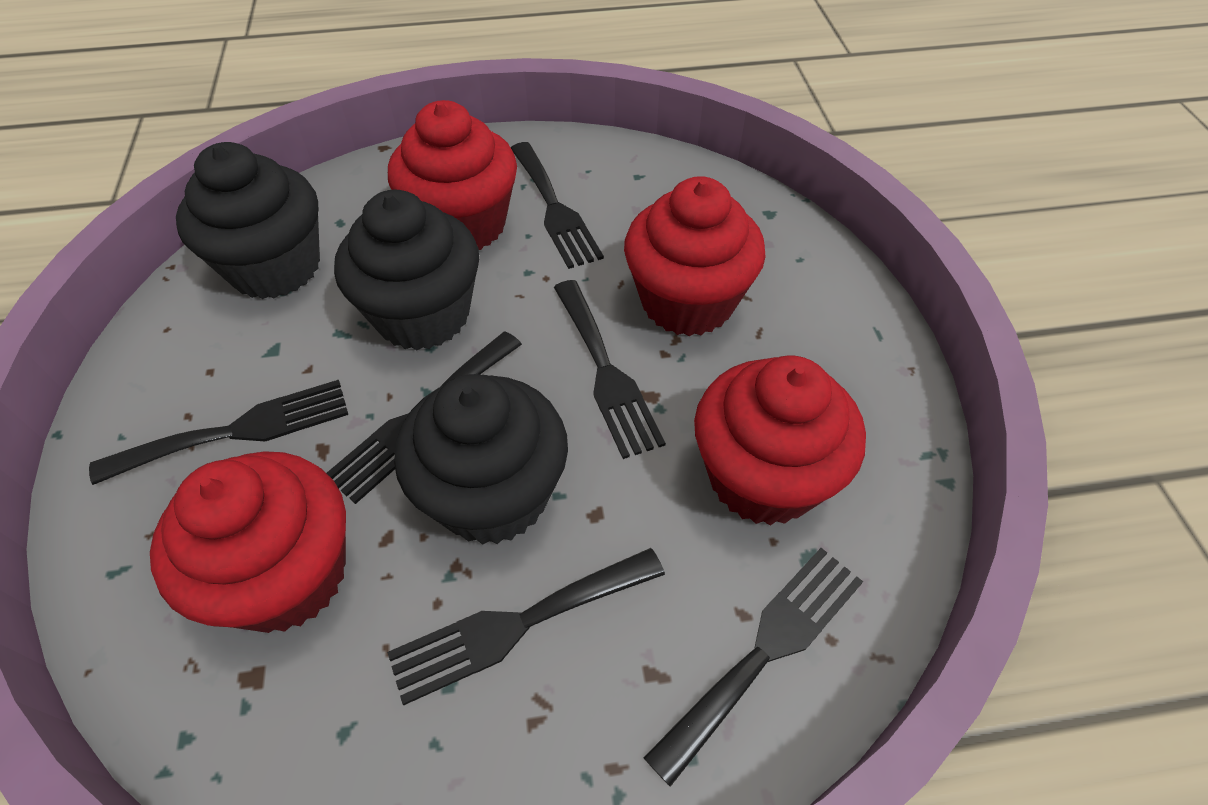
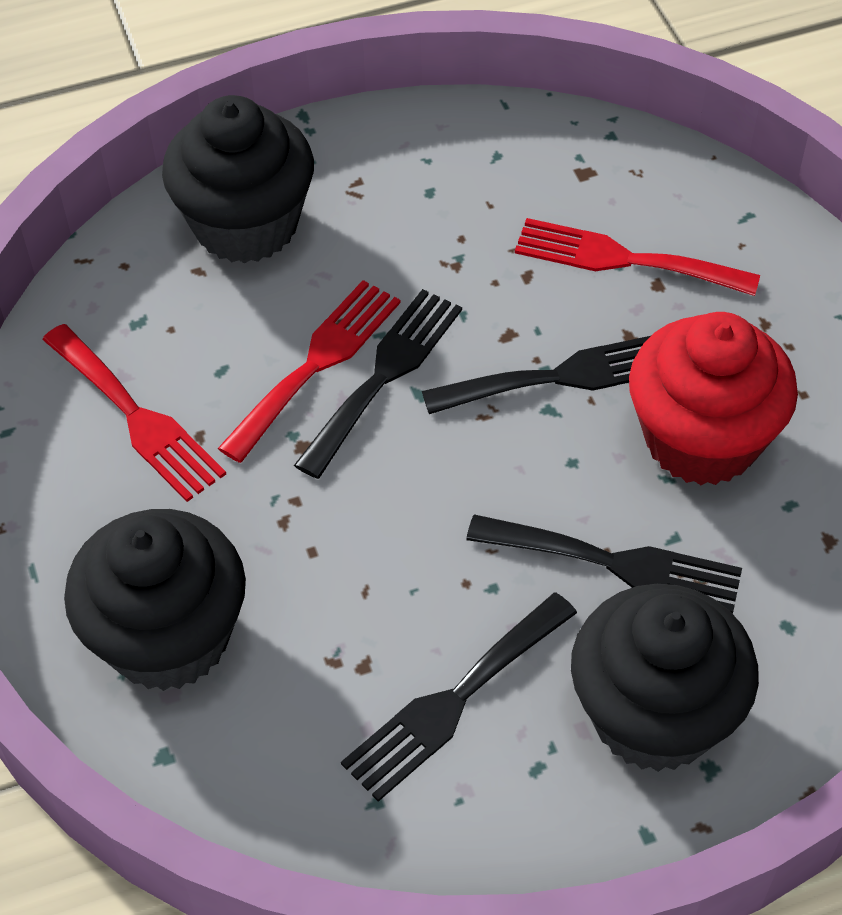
black fork: [89,380,348,485] [327,331,522,504] [387,548,665,705] [511,142,604,269] [554,280,666,459] [644,548,863,787] = 6 -> [294,289,462,479] [341,593,577,802] [422,336,650,414] [466,514,742,614] = 4
red cupcake: [150,451,346,633] [388,100,517,250] [624,176,766,336] [694,355,866,526] = 4 -> [629,312,798,485] = 1
red fork: none = 0 -> [42,324,226,502] [218,280,401,463] [515,218,760,296] = 3

